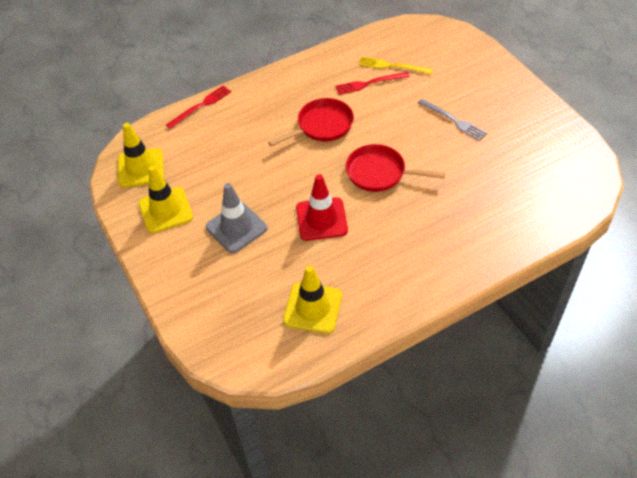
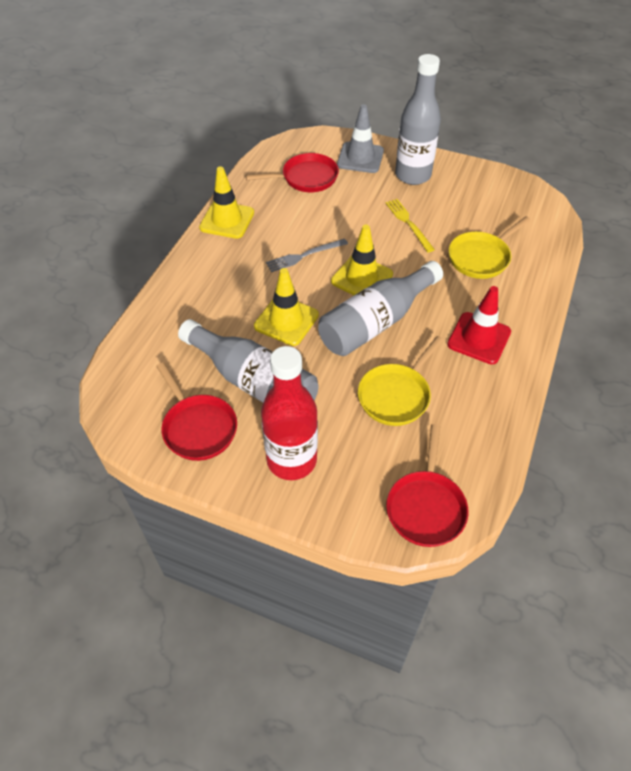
grey bottle: none = 0 -> [178,319,318,402] [318,261,443,356] [395,54,441,185] = 3
red bottle: none = 0 -> [261,346,318,480] = 1
red fork: [166,85,231,129] [335,72,410,95] = 2 -> none = 0
red pan: [268,98,354,147] [346,144,445,192] = 2 -> [156,362,237,461] [246,153,339,192] [386,424,469,547] = 3
yellow pan: none = 0 -> [358,336,444,426] [449,216,531,279] = 2

